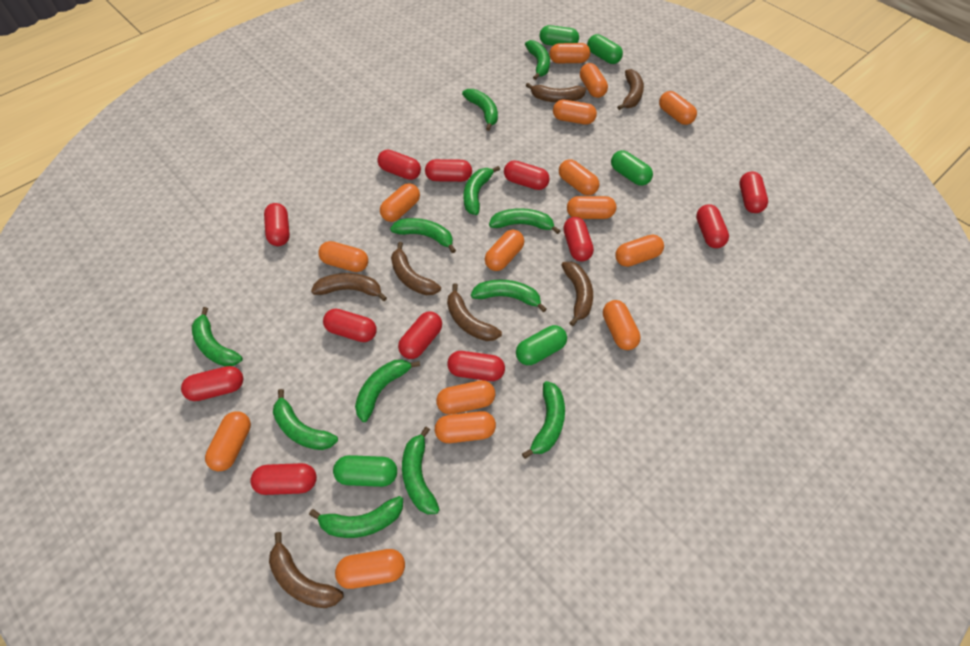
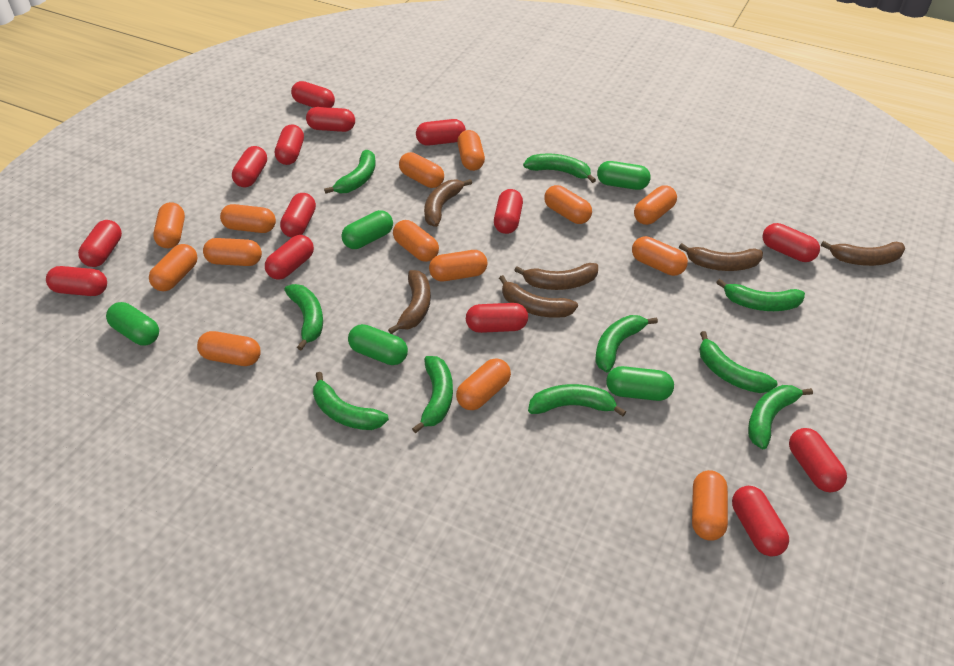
brown banana: [269,532,344,608] [311,273,387,301] [391,242,441,295] [447,284,502,341] [525,83,586,102] [562,262,593,326] [617,69,644,110] = 7 -> [388,270,431,334] [424,179,472,227] [499,275,578,318] [514,263,598,290] [679,243,763,271] [821,241,905,266] = 6
green banana: [192,307,243,366] [273,389,338,450] [309,496,403,538] [355,360,420,422] [390,218,456,253] [402,427,440,514] [462,89,498,131] [463,166,500,215] [471,280,547,313] [489,208,560,234] [522,381,565,459] [525,40,550,80] = 12 -> [284,284,323,351] [313,372,389,430] [324,150,375,193] [412,356,453,433] [523,153,596,183] [528,384,626,416] [595,315,658,372] [699,331,778,393] [716,279,805,311] [748,385,813,449] = 10
orange capsule: [205,411,251,471] [318,241,368,272] [335,549,405,589] [380,183,420,222] [435,411,496,443] [436,380,495,415] [485,230,524,271] [549,43,590,63] [553,100,597,124] [559,159,599,196] [567,196,616,219] [580,63,608,98] [603,300,641,350] [615,235,664,267] [659,91,697,125] = 15 -> [149,244,198,291] [153,202,185,248] [197,331,261,366] [203,238,262,266] [220,204,276,233] [393,220,439,262] [399,152,444,188] [429,250,488,281] [456,358,511,410] [457,130,485,171] [544,185,592,224] [632,236,688,276] [634,185,677,225] [692,470,728,541] = 14
red capsule: [181,366,243,401] [250,463,317,495] [264,203,290,246] [323,308,377,342] [377,149,421,180] [398,312,442,359] [425,159,472,182] [447,351,505,381] [504,160,550,190] [563,217,594,262] [696,204,729,248] [739,171,768,213] = 12 -> [46,266,107,296] [78,220,122,267] [232,146,267,187] [265,235,314,280] [275,124,304,165] [280,193,316,237] [291,81,335,108] [306,107,355,132] [416,119,466,146] [466,303,528,333] [494,189,523,234] [732,486,789,556] [763,223,820,262] [789,428,847,492] = 14

